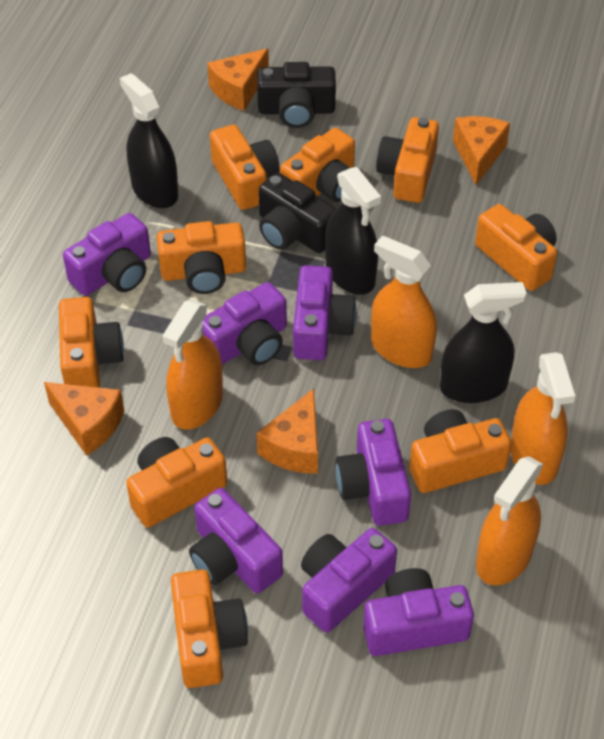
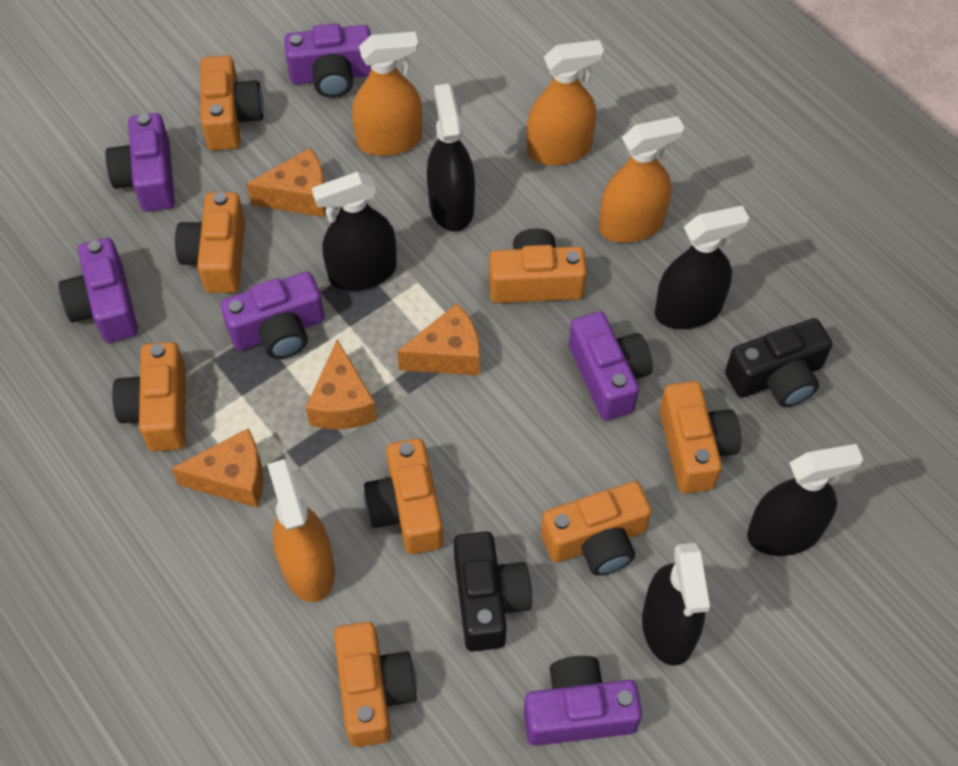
black spray bottle: [120,73,178,208] [325,167,381,295] [440,282,527,403] = 3 -> [312,172,397,291] [427,84,475,232] [642,543,710,666] [655,206,749,329] [747,444,863,556] = 5
orange camera: [59,297,124,388] [126,437,227,527] [157,221,246,294] [171,569,248,688] [210,125,280,210] [280,128,355,202] [376,117,439,203] [409,409,512,493] [475,204,557,291] = 9 -> [112,342,186,452] [175,192,245,293] [200,55,264,151] [334,622,417,747] [364,438,443,554] [489,228,587,303] [541,481,652,576] [660,381,741,493] = 8
purple camera: [63,213,151,296] [189,488,283,593] [202,282,287,365] [293,265,357,360] [301,528,397,633] [336,419,411,526] [363,568,474,656] = 7 -> [58,238,138,343] [105,113,175,212] [220,272,325,359] [284,23,371,98] [524,656,642,746] [569,311,653,420] = 6

